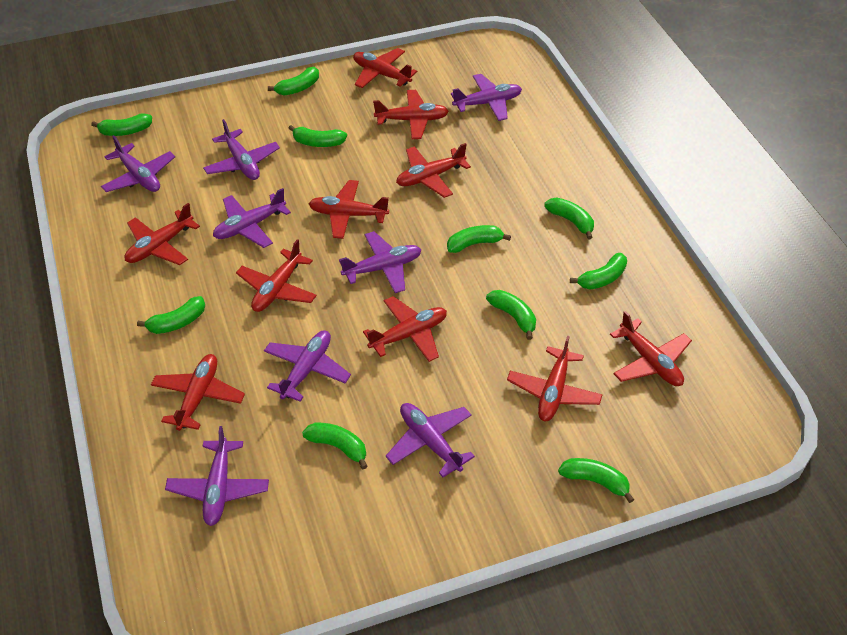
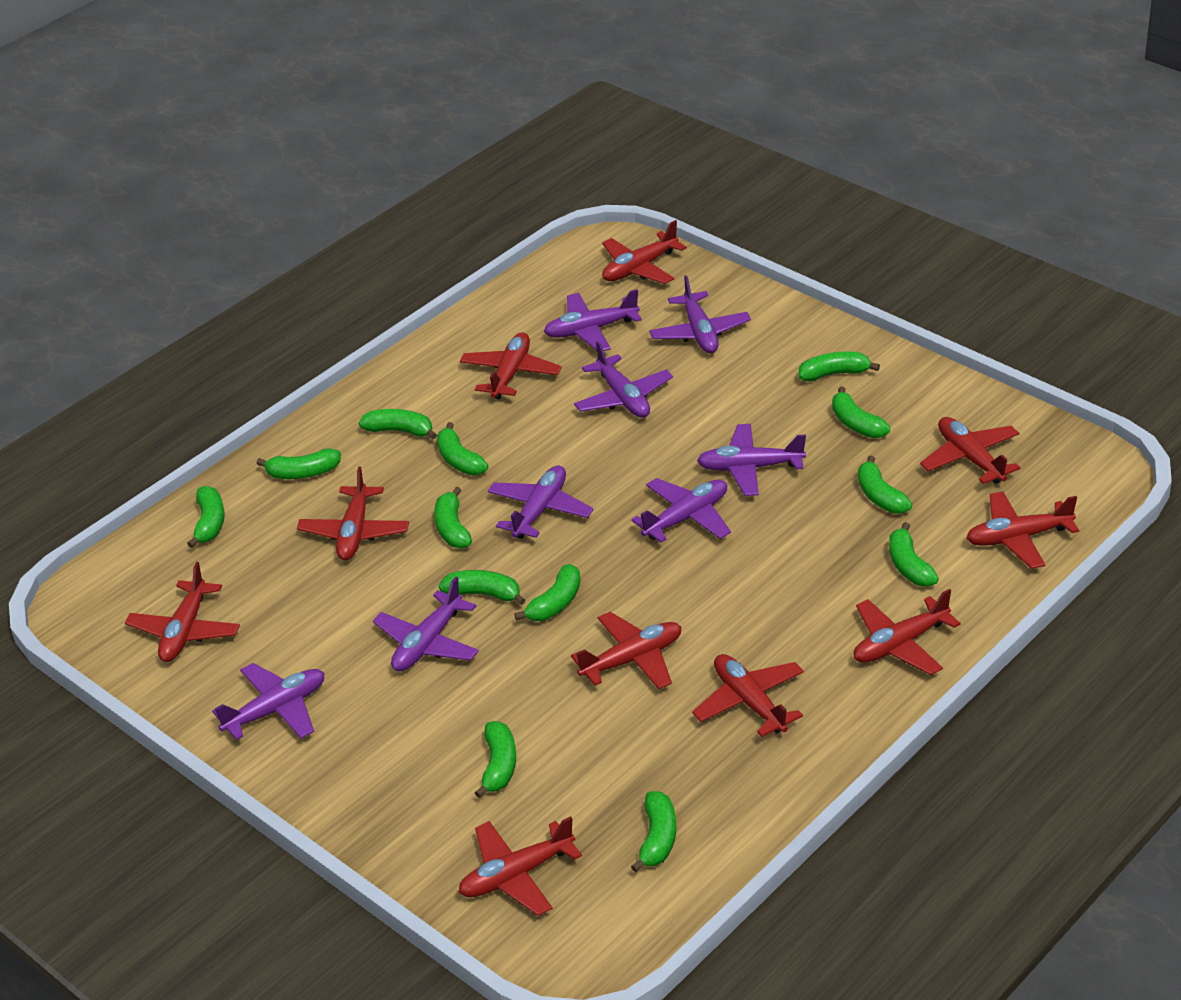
green banana: [91,113,152,136] [137,296,205,334] [268,67,319,96] [288,125,347,147] [302,423,368,469] [447,225,511,253] [486,290,536,340] [544,198,594,239] [558,458,634,503] [570,253,627,289] = 10 -> [187,486,225,548] [257,448,341,479] [359,409,437,439] [434,487,472,548] [437,422,488,475] [439,570,526,605] [475,721,516,798] [514,564,581,621] [631,791,676,873] [799,351,880,382] [832,387,890,438] [858,455,912,514] [889,522,939,587] = 13

